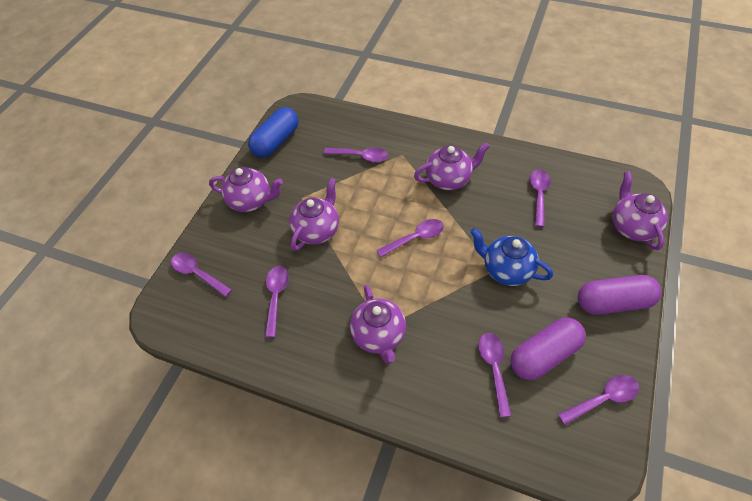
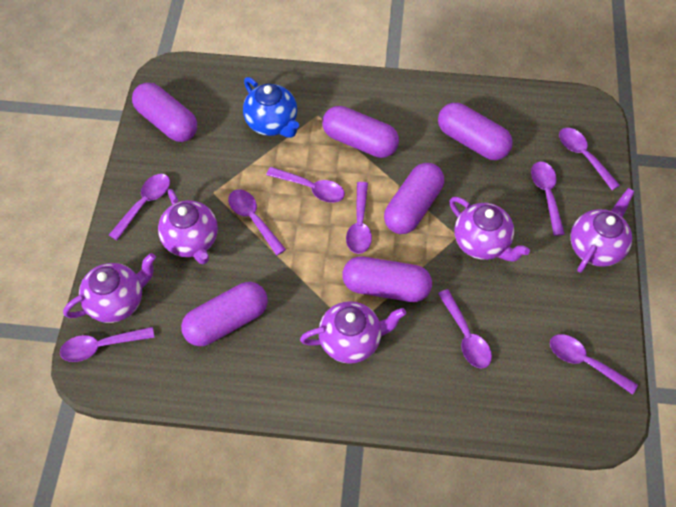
blue capsule: [248,107,299,158] = 1 -> none = 0
purple capsule: [510,317,586,380] [578,275,662,315] = 2 -> [132,82,197,142] [181,282,268,346] [322,106,399,158] [342,256,432,302] [384,163,444,234] [438,103,513,160] = 6
purple spoon: [171,253,232,297] [265,266,289,338] [324,147,388,162] [376,219,444,258] [478,333,511,417] [530,170,551,227] [558,375,639,425] = 7 -> [60,327,155,362] [109,174,170,240] [228,190,286,256] [266,167,345,203] [346,182,372,254] [438,289,492,369] [531,162,565,236] [550,334,638,395] [559,128,620,190] = 9

